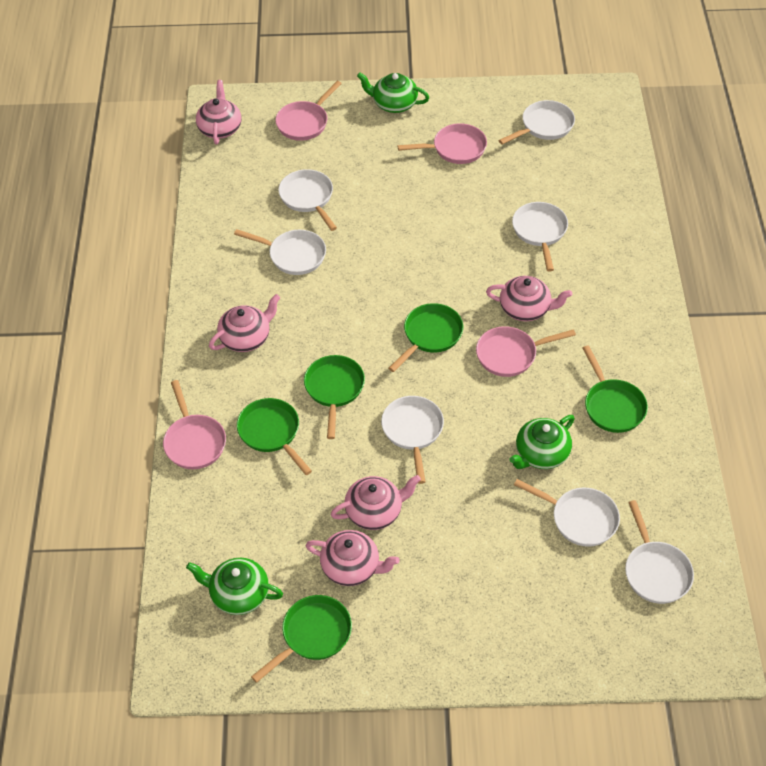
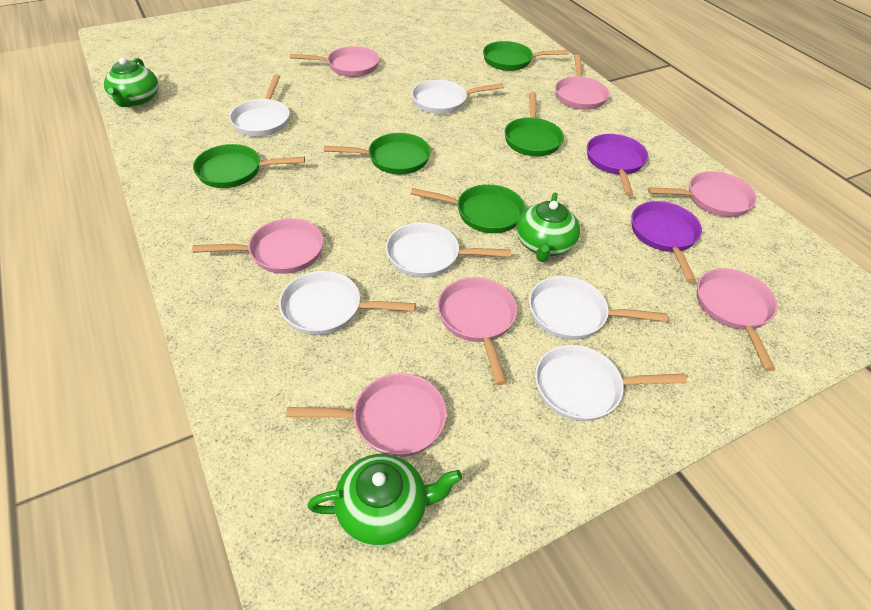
pink pan: [163,380,226,469] [275,81,342,141] [398,123,487,164] [476,326,576,377] = 4 -> [192,218,323,274] [286,373,447,457] [290,46,379,77] [437,277,517,385] [555,55,609,110] [648,171,757,217] [697,268,778,371] = 7
pink teapot: [196,80,242,144] [209,294,280,352] [306,530,400,586] [331,475,421,530] [486,276,572,321] = 5 -> none = 0
purple pan: none = 0 -> [587,134,648,196] [631,201,702,282] = 2
white pan: [234,229,326,275] [279,169,337,231] [381,396,444,484] [498,100,575,145] [512,202,568,272] [514,479,620,547] [625,500,694,604] = 7 -> [229,75,290,137] [279,271,416,335] [386,222,511,278] [412,80,504,114] [529,276,668,340] [535,345,687,421] = 6

